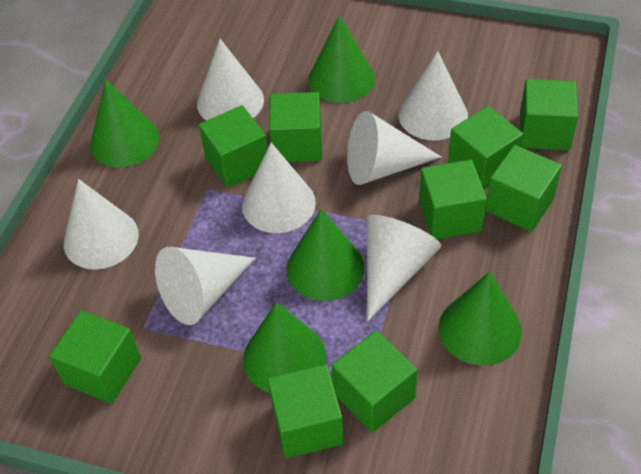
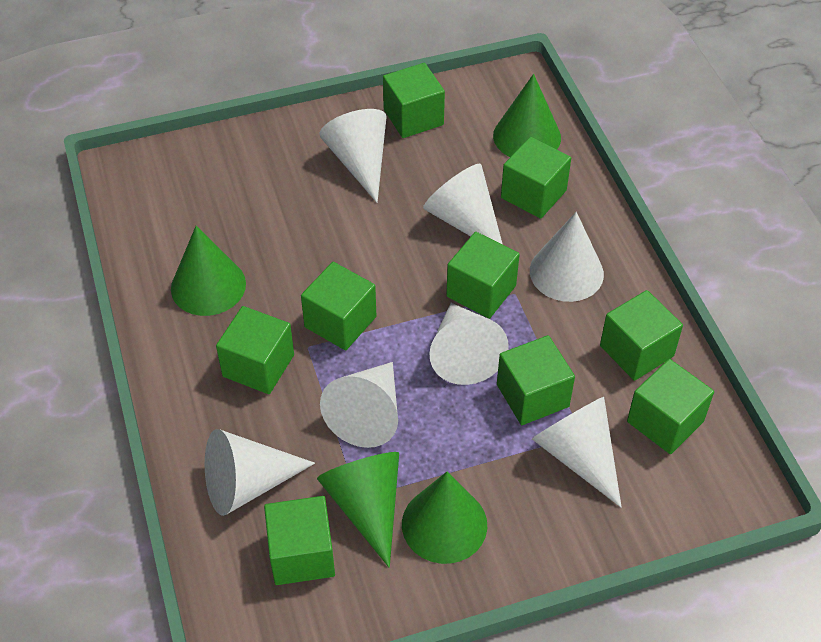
green cone: [90,79,159,167] [243,302,326,393] [287,209,365,301] [308,15,375,103] [439,272,522,365] = 5 -> [171,226,246,316] [317,452,399,568] [402,472,487,564] [493,74,561,157] = 4

